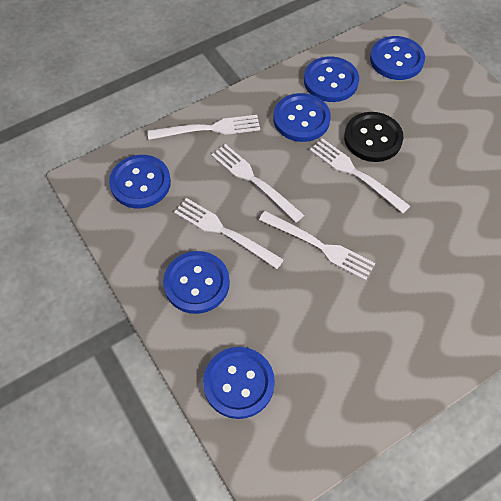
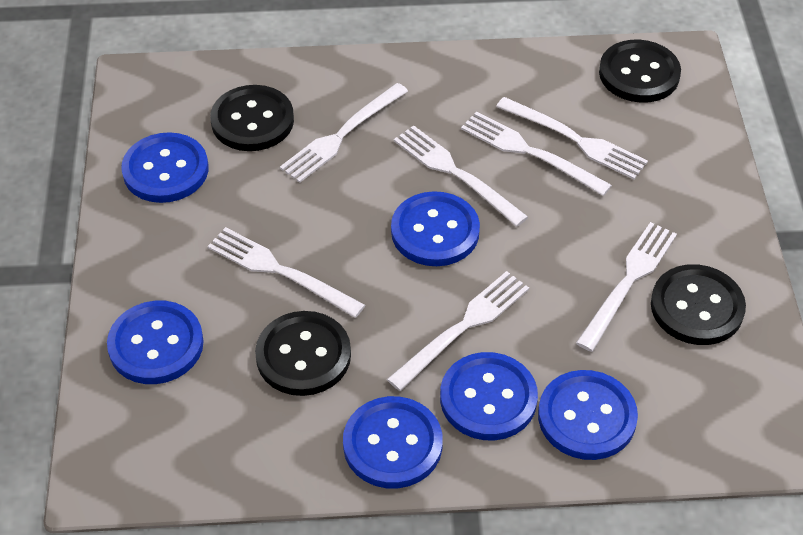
black button: [344,112,403,162] = 1 -> [210,85,294,151] [255,311,351,396] [599,40,681,103] [651,264,746,345] = 4
white fork: [147,115,260,140] [174,198,284,269] [211,144,304,223] [259,211,375,281] [310,138,410,213] = 5 -> [208,227,365,318] [280,83,408,183] [387,271,529,391] [394,125,528,227] [461,111,612,196] [496,97,648,180] [576,222,677,352] = 7

